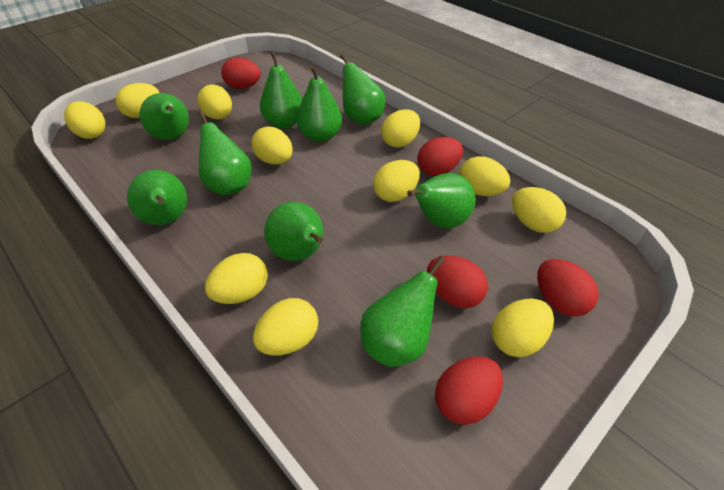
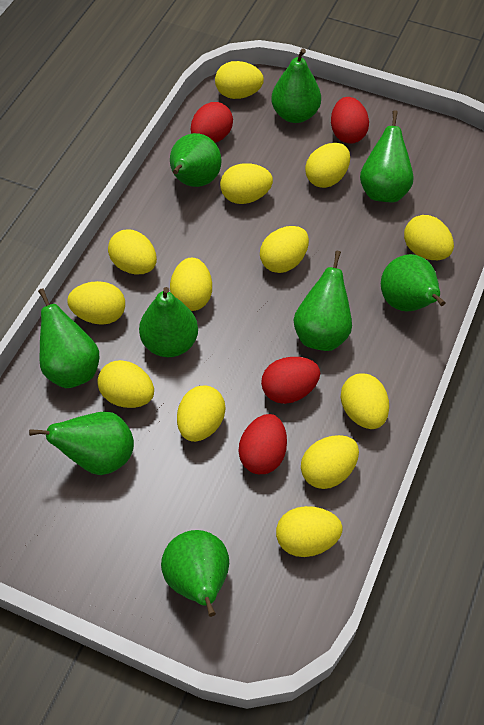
red egg: [221,58,261,89] [417,137,463,176] [427,256,488,308] [435,356,503,425] [537,259,599,317] = 5 -> [191,102,233,143] [239,414,287,474] [261,357,320,404] [331,97,369,144] = 4
yellow egg: [64,101,106,139] [116,83,159,118] [197,84,232,119] [205,253,268,304] [251,127,293,164] [253,298,318,356] [373,160,420,202] [381,109,420,148] [459,156,510,196] [492,299,554,357] [512,187,566,233] = 11 -> [67,281,125,325] [97,360,154,408] [108,230,157,274] [170,258,212,311] [177,385,225,442] [215,61,264,99] [220,163,273,204] [260,226,309,273] [276,506,343,557] [301,435,359,489] [305,143,350,188] [341,373,389,429] [404,215,454,260] = 13

